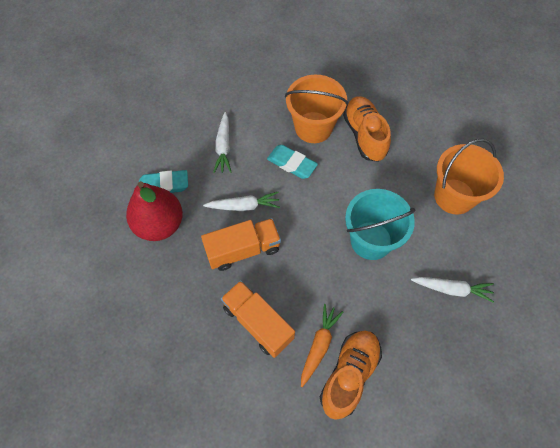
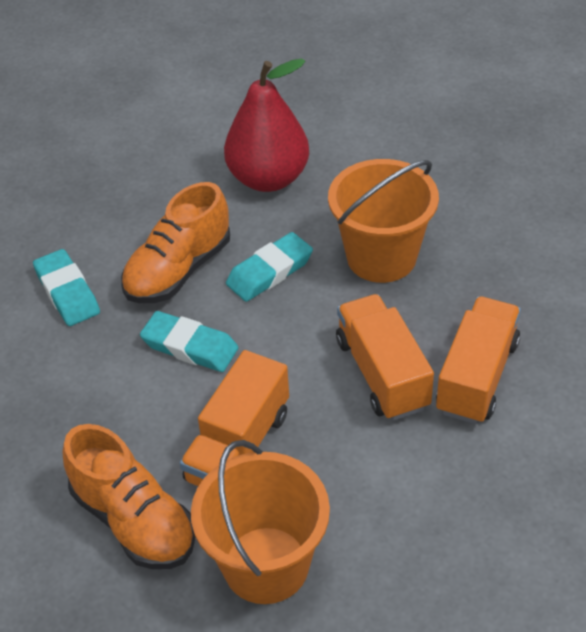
orange carrot: [301,304,343,387] = 1 -> none = 0
orange truck: [201,218,281,271] [221,280,295,358] = 2 -> [180,350,289,486] [336,294,434,421] [436,297,521,424] = 3
turquoise bucket: [345,189,416,260] = 1 -> none = 0
turquoise eraser: [139,170,188,193] [267,145,318,179] = 2 -> [33,249,100,326] [140,311,239,372] [226,232,313,302] = 3
white carrot: [203,192,280,211] [213,112,231,173] [411,277,494,302] = 3 -> none = 0

